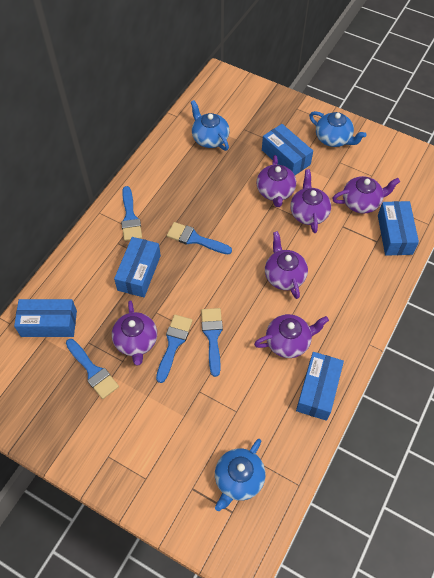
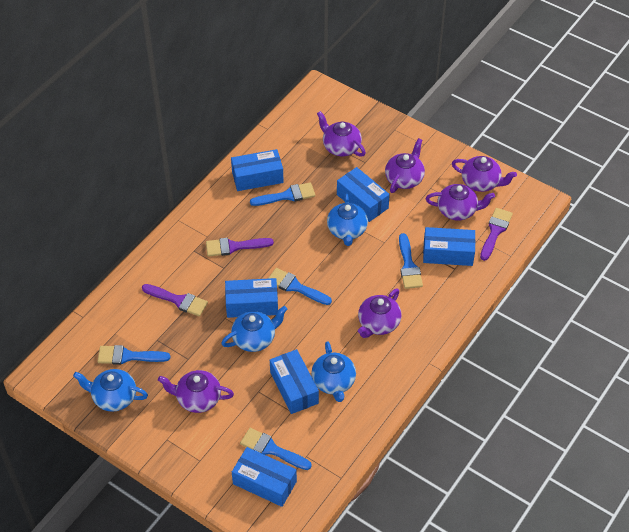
blue box: [14,299,77,337] [114,237,161,297] [262,124,313,175] [296,352,344,421] [378,201,419,256] = 5 -> [225,278,278,318] [231,149,284,191] [232,447,297,507] [270,349,319,414] [337,167,390,222] [423,227,475,266] = 6
blue teapot: [191,100,230,151] [215,439,266,511] [309,111,367,147] = 3 -> [73,369,148,412] [221,306,288,352] [311,341,356,402] [327,193,368,246] = 4
purple brush: none = 0 -> [142,284,208,316] [206,238,274,257] [480,208,513,261] = 3

